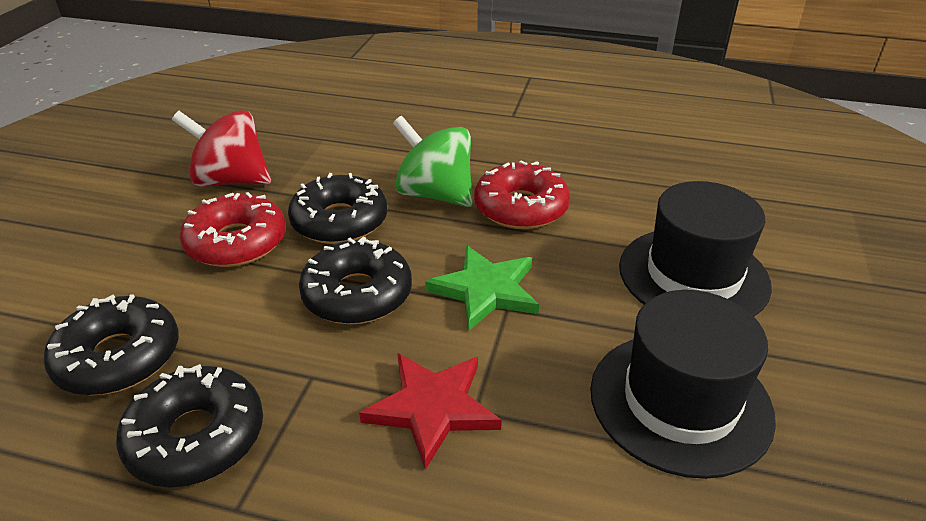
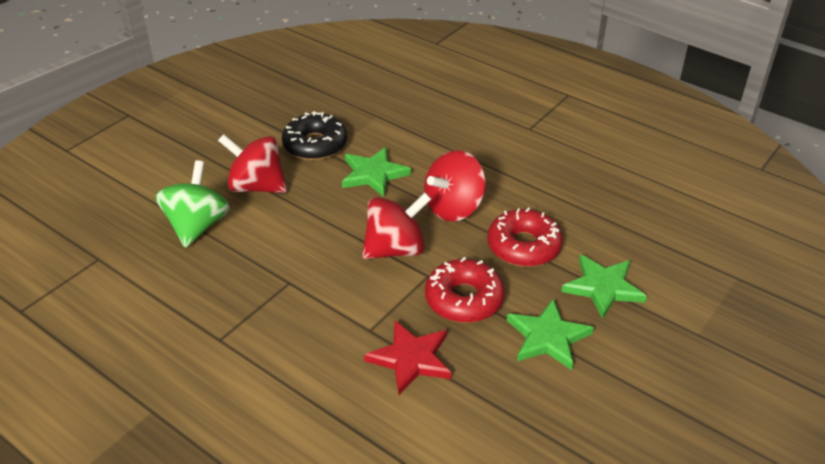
black donut: [44,294,178,395] [116,364,263,487] [288,173,387,244] [299,236,412,324] = 4 -> [282,111,347,160] = 1
black hat: [590,290,776,479] [619,181,772,316] = 2 -> none = 0
green star: [425,245,539,331] = 1 -> [342,147,411,197] [507,299,594,370] [561,254,647,319] = 3
red spinning top: [172,110,271,187] = 1 -> [218,134,287,193] [362,193,431,259] [424,150,486,221] = 3

